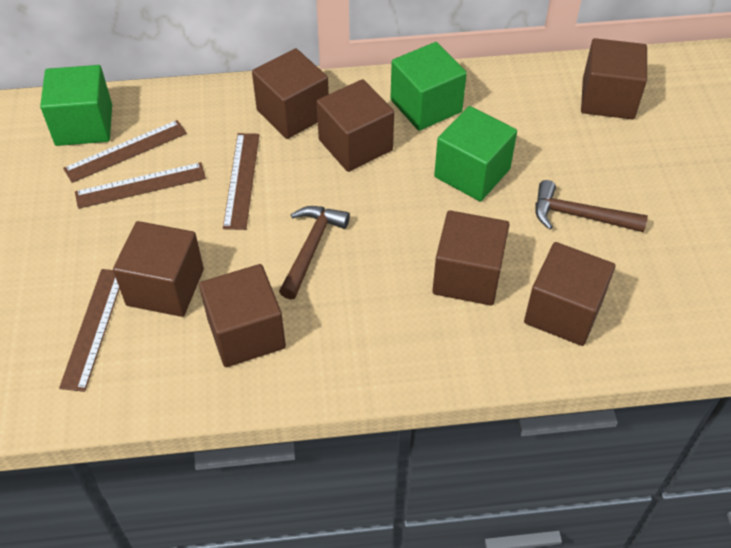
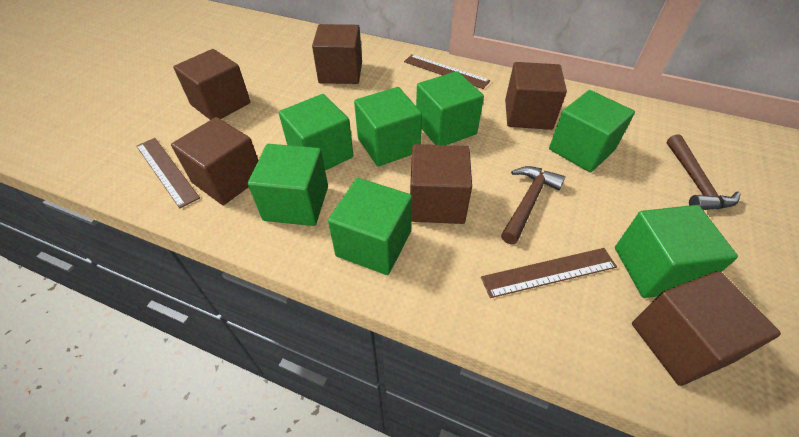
brown cube: [113,221,204,317] [199,264,286,367] [252,48,329,139] [317,79,394,172] [433,210,510,306] [524,242,615,346] [581,38,647,119] = 7 -> [171,117,258,205] [173,49,250,120] [312,24,362,84] [410,144,472,224] [505,62,567,130] [632,271,781,386] = 6
brown ruler: [59,269,120,392] [63,120,187,183] [75,162,206,209] [223,133,259,230] = 4 -> [136,138,200,208] [404,54,490,89] [481,248,617,298] = 3
green cube: [40,65,112,146] [390,42,467,131] [434,106,517,201] = 3 -> [248,144,328,226] [279,94,353,170] [328,178,412,275] [354,87,422,167] [416,71,484,145] [549,90,635,172] [615,205,738,298] = 7

